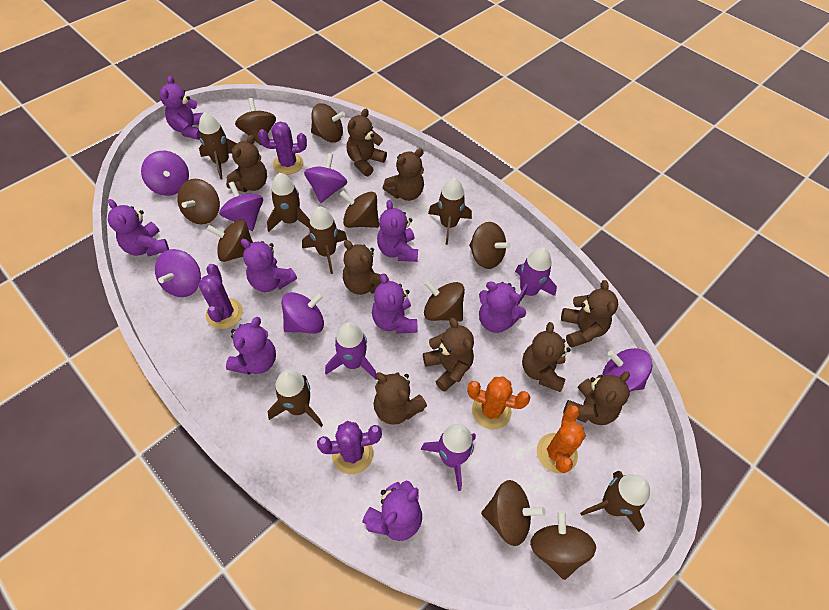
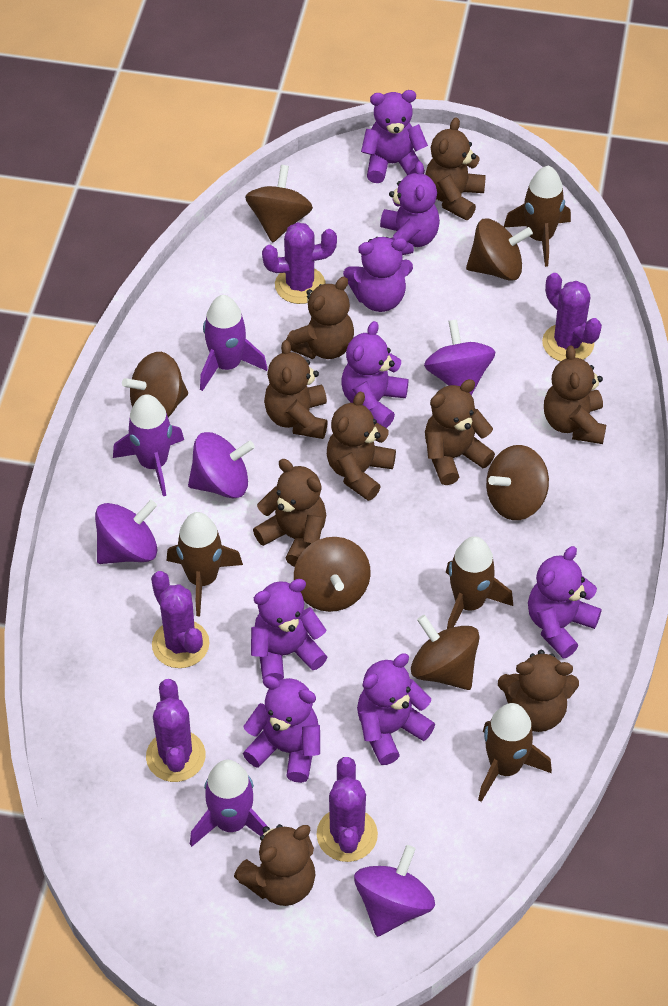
brown rocket: [199,112,237,179] [267,173,310,232] [268,370,323,427] [302,207,347,274] [428,178,472,245] [580,471,650,532] = 6 -> [166,512,243,616] [446,536,513,629] [478,703,552,802] [504,166,571,267] = 4
brown spinning top: [177,179,220,225] [207,219,253,262] [235,98,276,145] [311,103,345,142] [340,191,379,228] [424,280,465,322] [469,222,511,269] [481,480,545,546] [530,510,596,580] = 9 -> [122,352,188,417] [245,165,313,242] [294,537,371,612] [411,615,480,690] [466,219,533,281] [486,445,549,520] = 6
orange cactus: [467,376,531,429] [537,405,586,474] = 2 -> none = 0
purple cactus: [199,264,243,329] [258,122,307,175] [317,421,382,474] = 3 -> [146,679,206,782] [151,571,209,668] [262,222,337,304] [317,757,378,862] [542,273,602,362] = 5
purple spinning top: [141,151,189,196] [155,249,201,297] [219,181,263,231] [282,292,324,334] [304,153,347,203] [602,348,653,392] = 6 -> [95,500,158,564] [188,432,255,498] [354,845,435,937] [424,319,495,396] = 4

